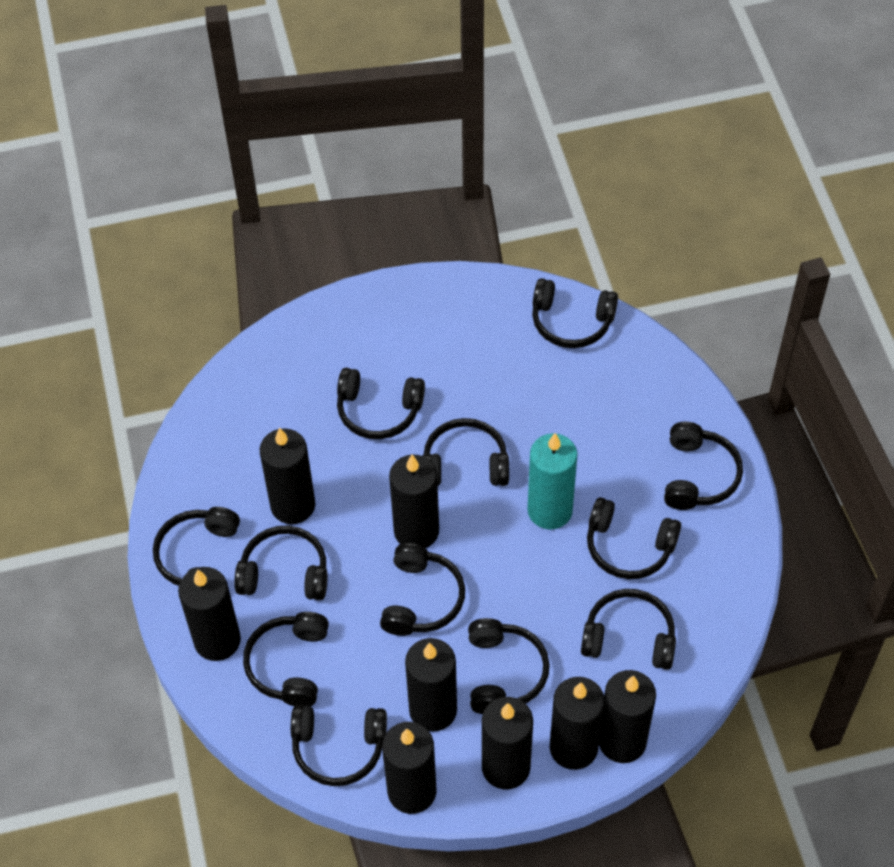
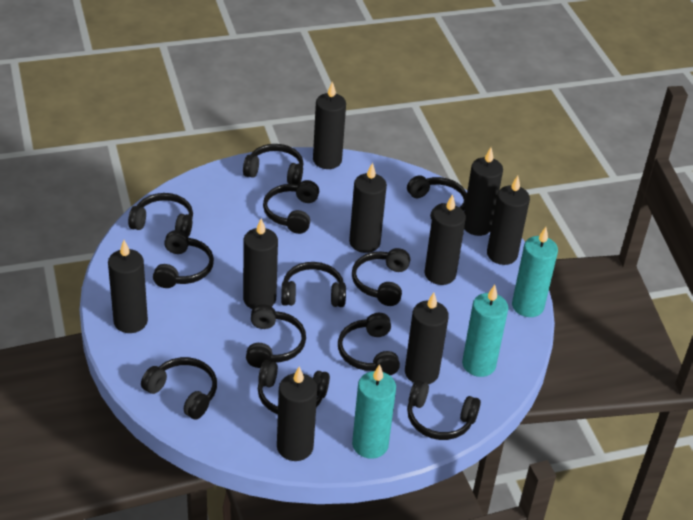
black candle: [178,567,241,661] [260,428,315,524] [382,722,436,814] [389,455,439,548] [405,638,457,732] [482,697,533,789] [550,677,605,770] [599,670,656,763] = 8 -> [108,240,148,333] [243,218,278,309] [277,366,318,461] [313,81,346,169] [349,162,387,253] [405,293,449,385] [425,194,466,285] [464,148,503,236] [487,176,530,265] = 9
turquoise candle: [527,433,578,529] = 1 -> [352,364,396,459] [462,285,508,377] [512,227,558,317] = 3

